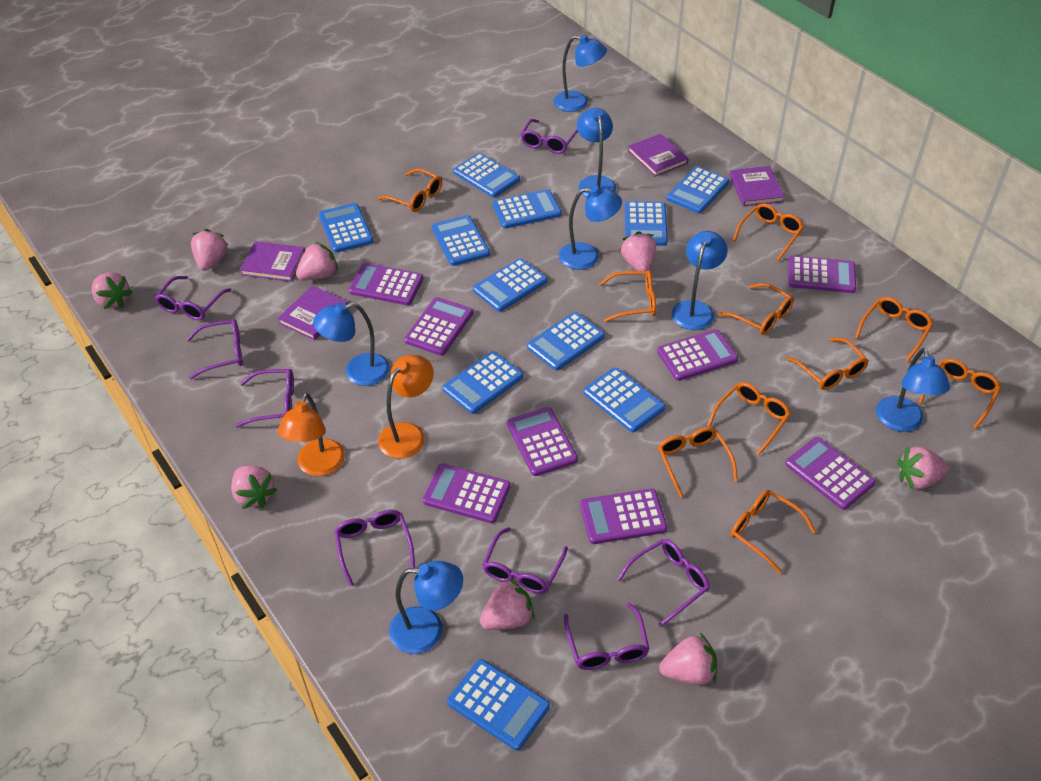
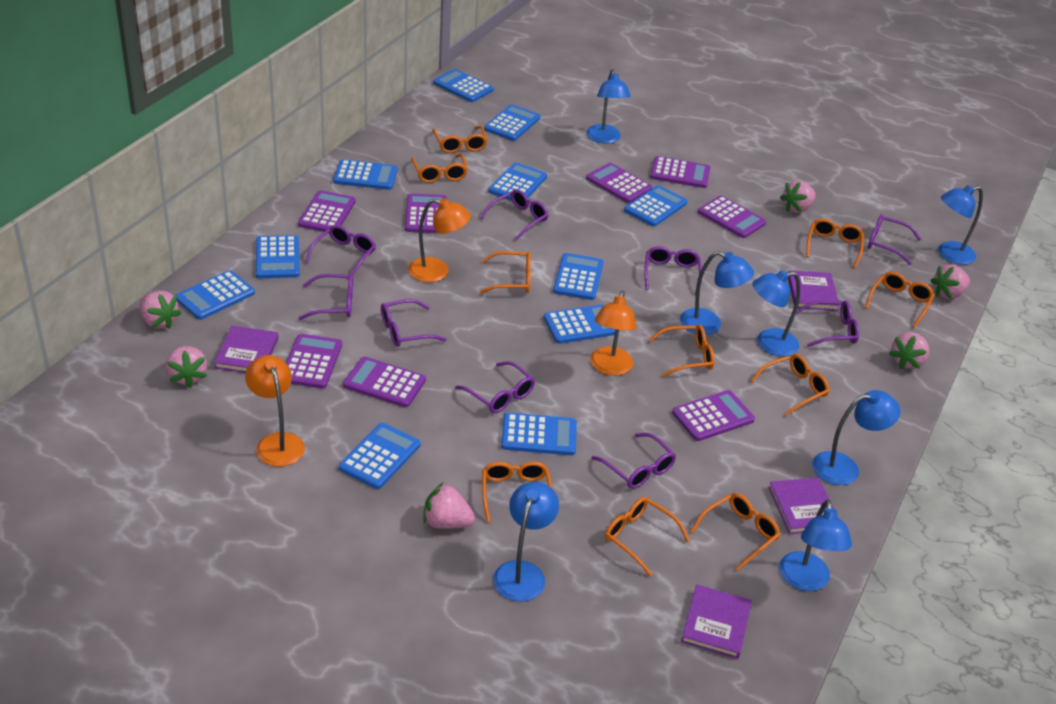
orange lamp: [278,393,345,476] [378,355,434,459] = 2 -> [245,355,305,467] [408,198,471,282] [590,290,636,376] = 3
pink strawberry: [92,272,132,309] [191,229,229,271] [231,465,277,509] [296,242,338,280] [480,578,535,630] [621,231,656,271] [659,633,717,685] [898,446,949,490] = 8 -> [140,291,181,329] [166,346,207,388] [423,483,475,529] [780,181,816,213] [889,332,929,369] [930,264,970,299] = 6
purple glasses: [155,276,231,320] [187,319,243,379] [236,369,294,428] [334,510,415,586] [482,527,568,594] [521,119,578,154] [564,603,650,670] [617,539,710,627] = 8 -> [298,274,353,320] [305,225,376,275] [381,299,447,347] [455,361,535,413] [481,189,548,240] [592,433,676,489] [644,246,702,295] [796,301,859,347] [868,214,921,265] = 9

